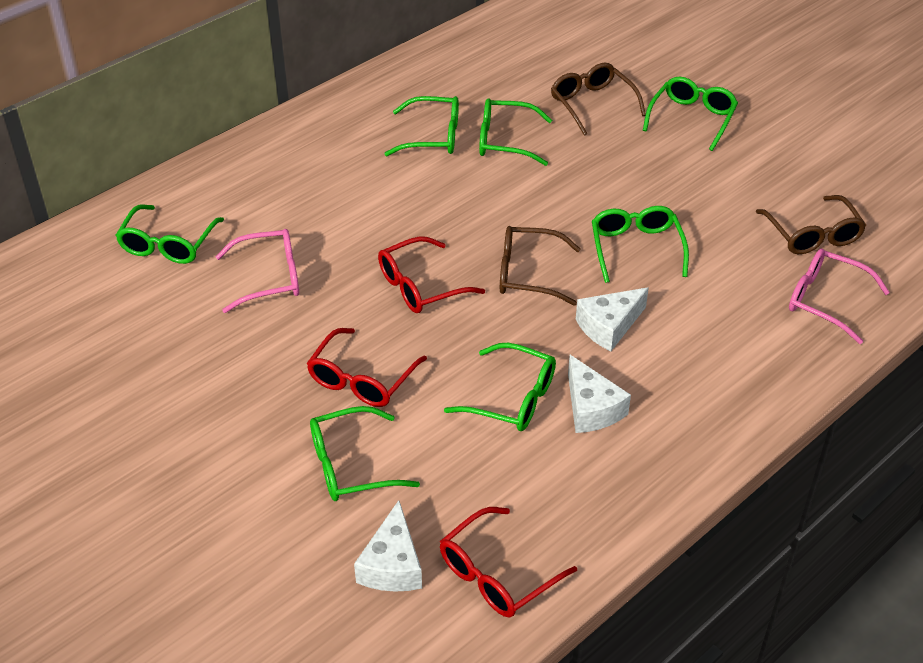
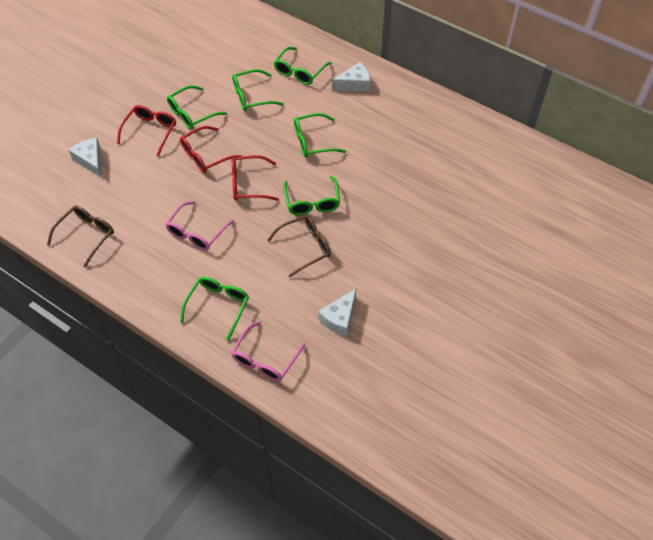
brown glasses: [500,226,581,306] [551,63,646,136] [756,195,866,254] = 3 -> [47,206,114,268] [267,215,331,278] = 2
green glasses: [115,204,224,264] [310,406,420,501] [384,96,459,156] [444,343,556,431] [479,98,552,166] [592,206,689,283] [643,76,738,151] = 7 -> [167,85,227,129] [180,277,249,341] [232,69,284,111] [273,47,331,85] [283,176,340,215] [294,113,346,158] = 6

